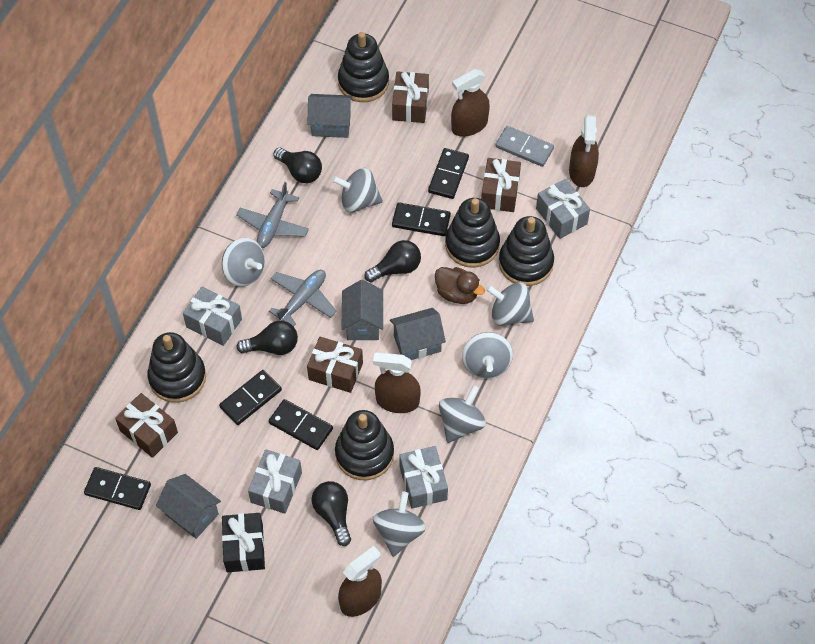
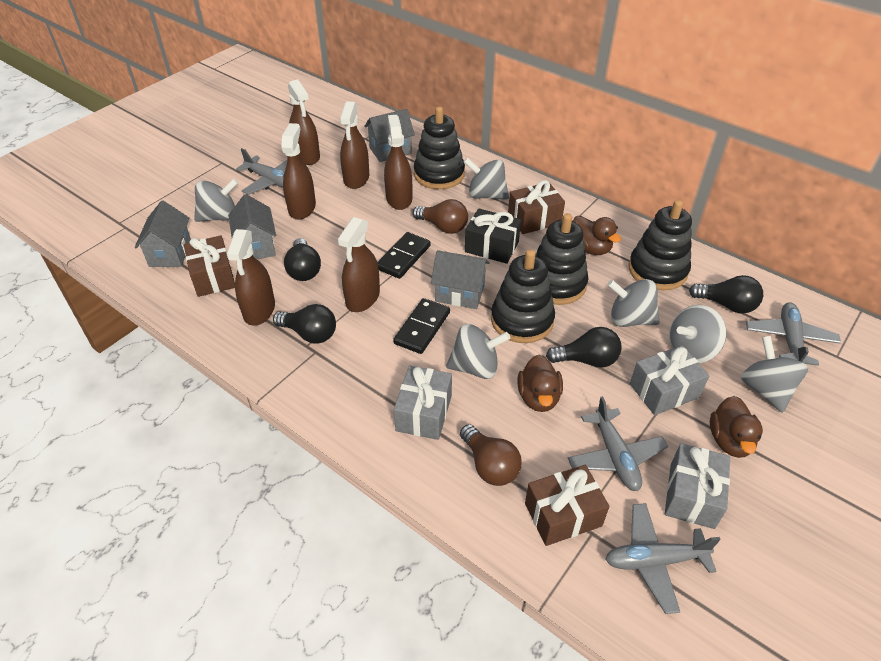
black domino: [84,467,151,510] [219,370,282,425] [269,399,333,450] [392,202,451,236] [428,148,469,199] = 5 -> [377,232,431,279] [393,298,450,354] = 2
black stacking toy: [148,332,206,403] [335,410,394,480] [338,32,389,102] [445,198,500,268] [499,216,554,286] = 5 -> [414,106,465,189] [491,249,555,343] [535,213,588,305] [628,200,692,290] = 4
brown duck: [435,267,485,304] = 1 -> [518,355,563,412] [573,216,621,255] [710,396,763,458] = 3
brown gift: [115,393,178,458] [307,337,363,393] [392,71,429,123] [481,158,521,212] = 4 -> [184,235,235,297] [508,180,565,234] [525,465,610,546] = 3
brown light bulb: none = 0 -> [413,199,468,234] [460,424,522,486] = 2
brown spray bottle: [338,546,382,617] [373,352,421,413] [451,69,490,137] [569,115,599,187] = 4 -> [227,229,275,325] [281,123,316,220] [288,79,320,165] [338,217,380,312] [340,101,369,189] [384,115,412,210] = 6
grey domino: [495,126,554,167] = 1 -> none = 0
grey gift: [183,287,242,346] [248,449,302,514] [399,446,448,509] [536,179,590,239] = 4 -> [394,366,452,440] [630,345,709,415] [665,443,730,529] = 3
grey plane: [236,182,309,248] [269,270,337,326] = 2 -> [236,148,287,195] [568,396,668,491] [605,503,721,614] [746,302,841,366] = 4

